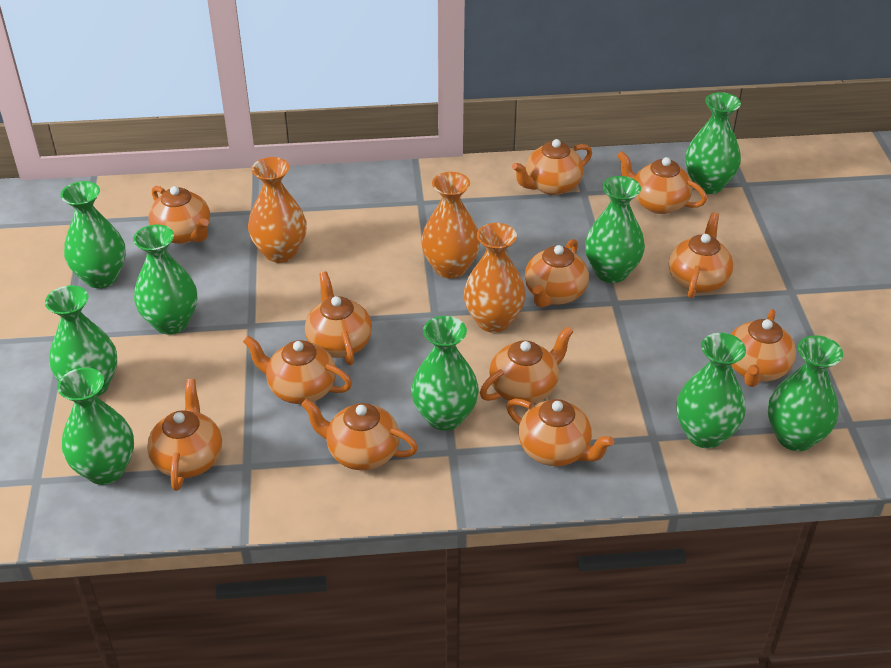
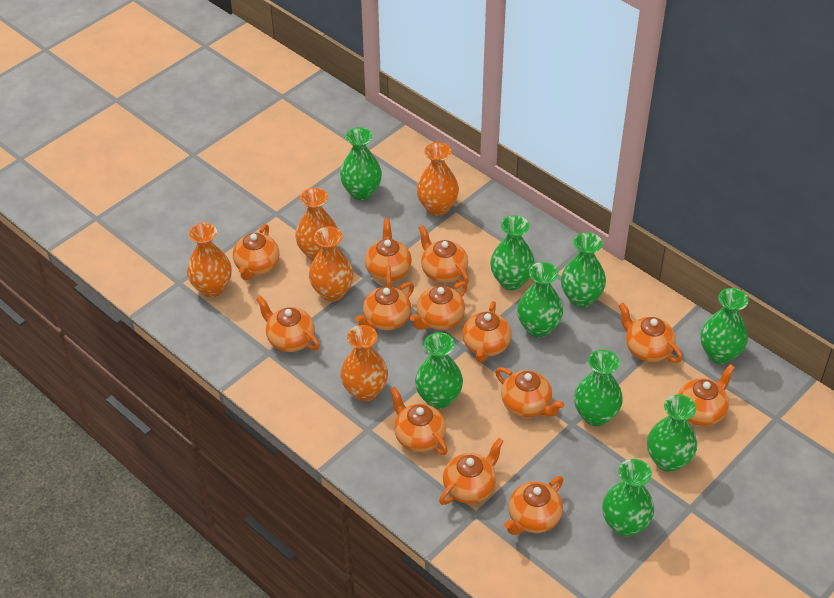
orange teapot: [147,379,222,491] [149,186,210,244] [243,336,352,404] [301,399,418,470] [305,271,372,365] [480,326,574,403] [506,399,614,466] [512,139,592,195] [525,239,589,308] [617,151,707,214] [669,213,733,298] [731,309,796,387] = 12 -> [233,224,279,280] [256,296,320,352] [355,282,414,330] [365,219,412,287] [390,387,448,455] [410,282,468,330] [418,225,469,284] [439,438,504,505] [462,301,512,363] [495,367,564,417] [504,476,563,535] [618,303,683,363] [678,364,735,426] = 13
orange vase: [248,157,307,263] [421,172,480,279] [464,223,526,333] = 3 -> [187,222,232,297] [295,188,338,261] [309,226,354,301] [340,325,388,401] [416,142,459,216] = 5

